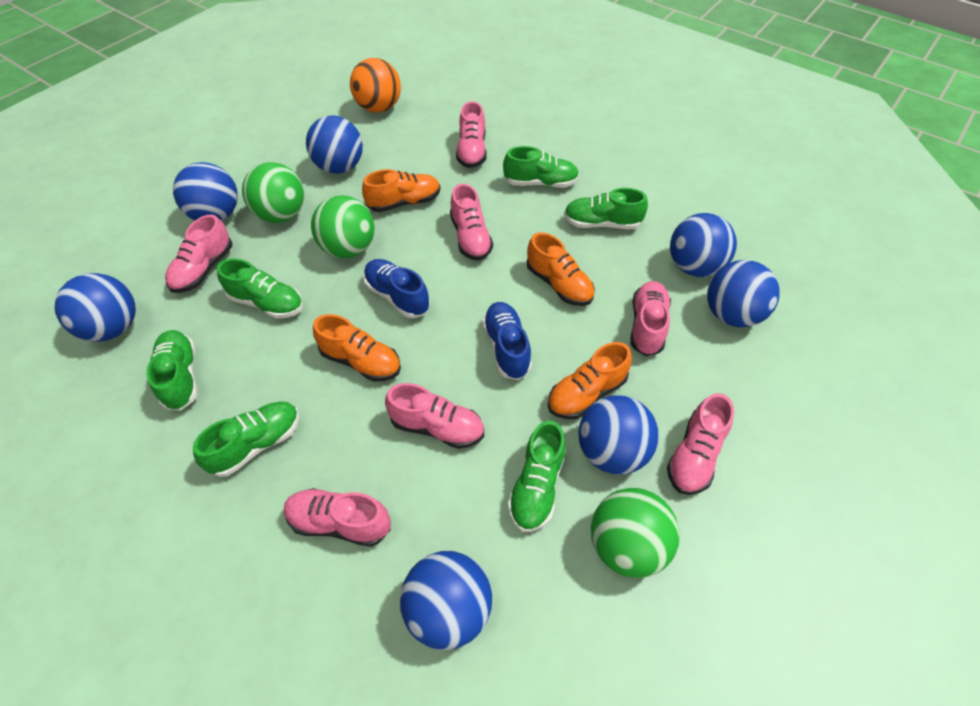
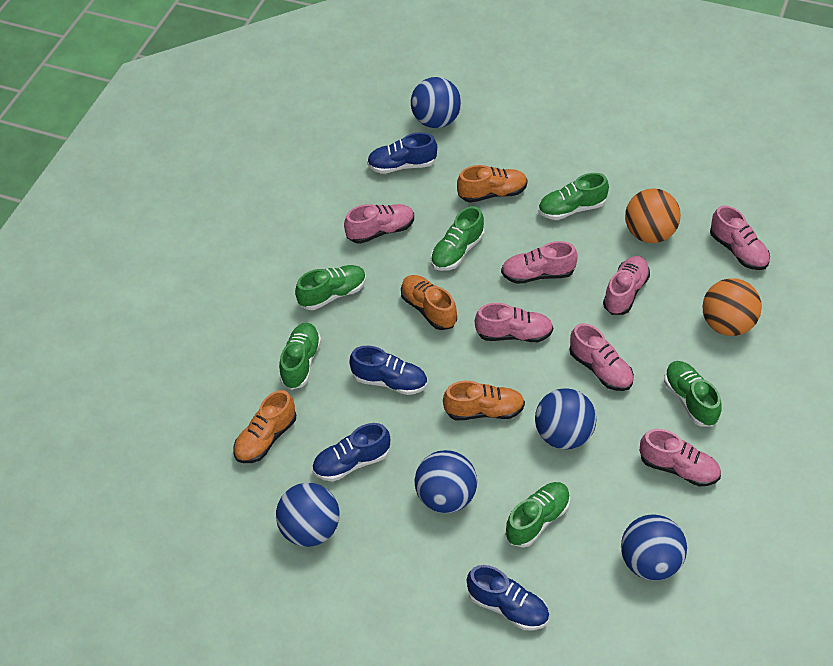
blue ball: [55,273,136,342] [173,162,238,221] [306,115,363,174] [400,551,492,650] [579,395,659,474] [670,213,737,277] [707,260,780,327] = 7 -> [276,483,340,547] [411,77,461,128] [415,450,477,513] [535,388,596,449] [621,515,687,581] = 5
blue shoe: [364,259,430,318] [482,302,532,380] = 2 -> [312,423,390,481] [350,346,427,395] [367,132,437,174] [467,565,549,630] = 4
green ball: [242,162,305,223] [311,195,374,258] [591,488,680,578] = 3 -> none = 0
orange ball: [350,58,401,113] = 1 -> [625,188,681,243] [702,278,762,336] = 2

